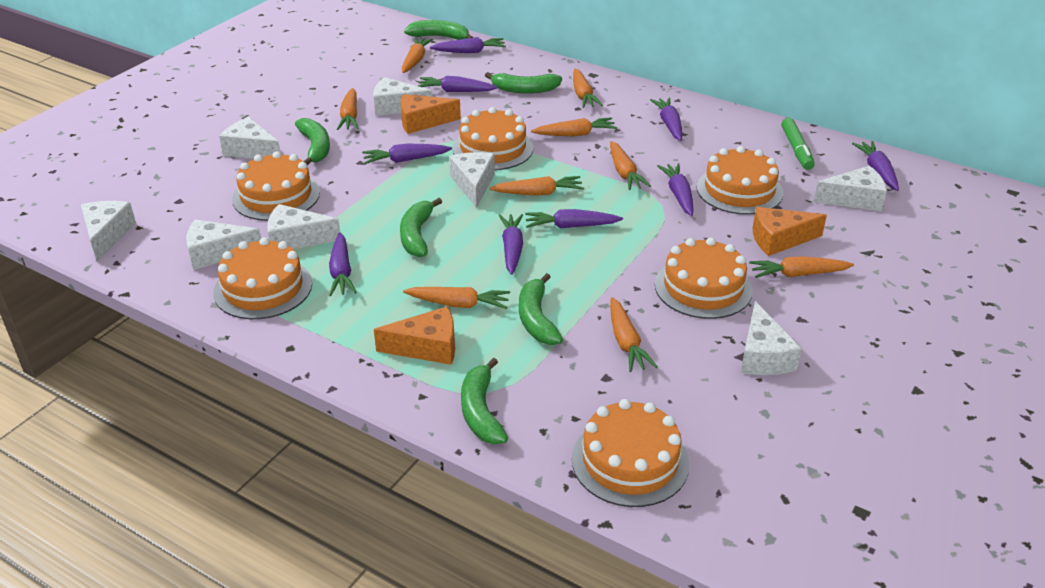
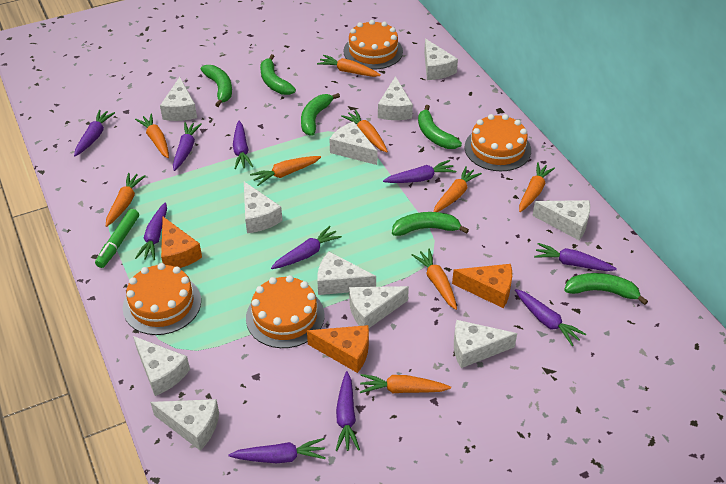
orange cake: [213,237,312,319] [232,151,320,221] [453,107,534,170] [572,399,689,507] [655,237,753,319] [697,146,783,215] = 6 -> [123,263,201,335] [246,275,325,348] [343,20,403,70] [465,114,531,171] = 4
purple carrot: [329,232,357,296] [362,144,452,164] [418,76,497,92] [430,37,506,53] [498,214,523,275] [525,209,623,228] [650,98,682,141] [657,163,693,216] [852,141,899,191] = 9 -> [74,110,115,156] [135,202,167,260] [173,122,202,171] [229,438,326,463] [233,121,253,169] [271,226,342,269] [335,371,360,451] [383,160,456,183] [515,289,586,346] [534,243,617,271] = 10
white cheese: [81,201,136,262] [186,220,261,270] [219,117,281,159] [267,204,340,249] [373,77,432,116] [449,152,495,208] [741,301,802,375] [814,166,887,211] = 8 -> [133,336,190,396] [150,399,219,451] [160,77,197,121] [244,182,283,233] [317,252,376,295] [329,121,378,165] [349,286,409,328] [378,76,413,120] [424,39,458,80] [454,320,517,368] [532,200,590,240] = 11

